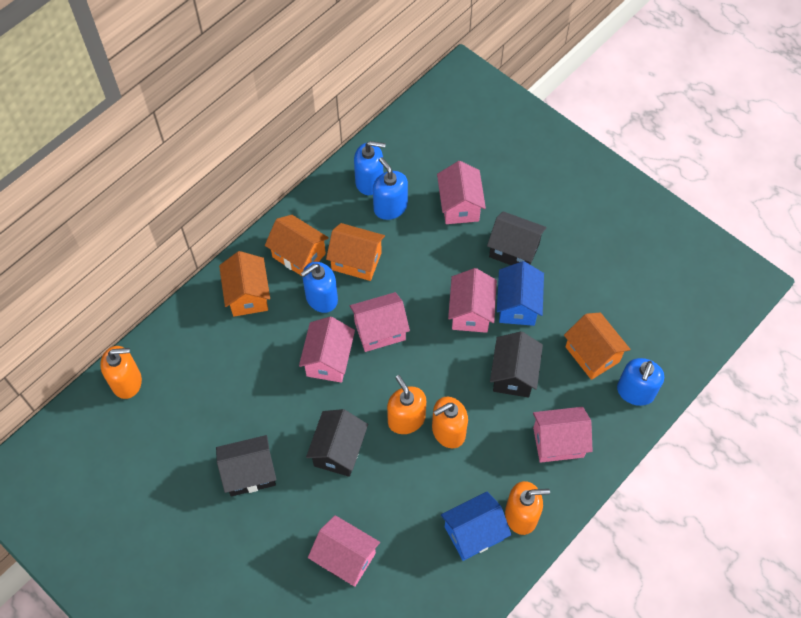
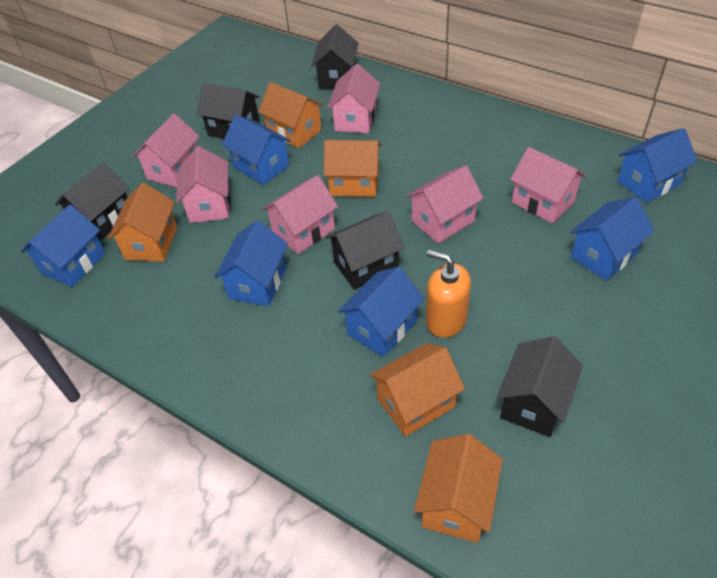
black house: [216,435,277,496] [306,409,368,477] [487,211,547,265] [490,332,543,398] = 4 -> [55,162,130,241] [197,83,260,139] [311,25,358,89] [326,212,404,290] [497,336,583,437] = 5
blue house: [441,492,511,561] [497,261,544,326] = 2 -> [21,204,105,287] [214,221,288,306] [222,115,291,185] [338,267,424,357] [571,197,654,281] [617,128,698,203] = 6
blue soap dispenser: [300,262,338,313] [354,141,386,195] [373,157,408,220] [617,358,664,406] = 4 -> none = 0
orange house: [219,251,270,317] [265,215,329,276] [326,223,385,281] [564,312,631,380] = 4 -> [108,183,177,262] [258,82,324,148] [324,140,381,197] [370,343,465,437] [414,434,503,543] = 5
orange soap dispenser: [100,346,142,399] [387,375,426,434] [432,397,468,448] [505,481,550,535] = 4 -> [426,250,471,338] = 1

